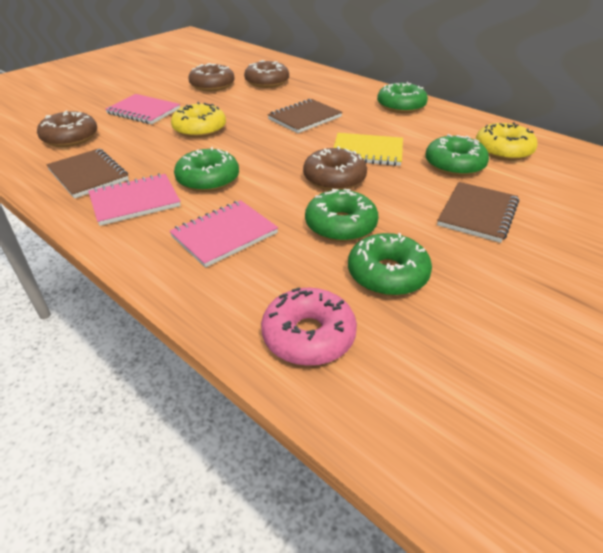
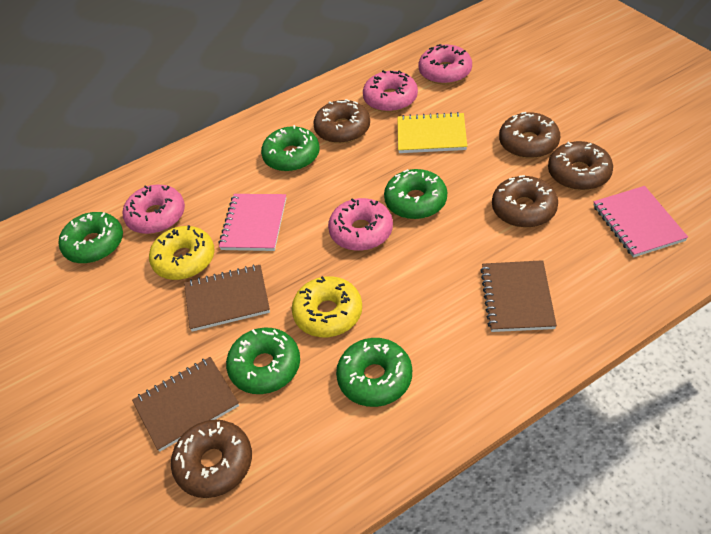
brown donut: [37,111,97,147] [188,63,235,91] [244,60,289,88] [303,146,367,191] = 4 -> [171,420,252,498] [313,99,370,144] [492,175,558,228] [499,112,560,159] [548,141,613,190] = 5
pink donut: [261,288,357,366] = 1 -> [123,184,185,234] [328,198,393,251] [363,70,418,112] [418,44,472,84] = 4
pink notebook: [88,173,181,226] [105,94,180,124] [169,200,278,268] = 3 -> [218,194,286,251] [593,186,688,257] = 2

